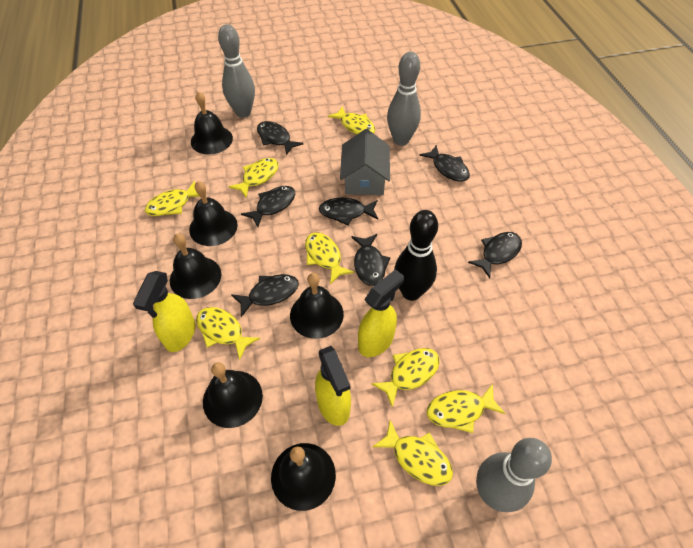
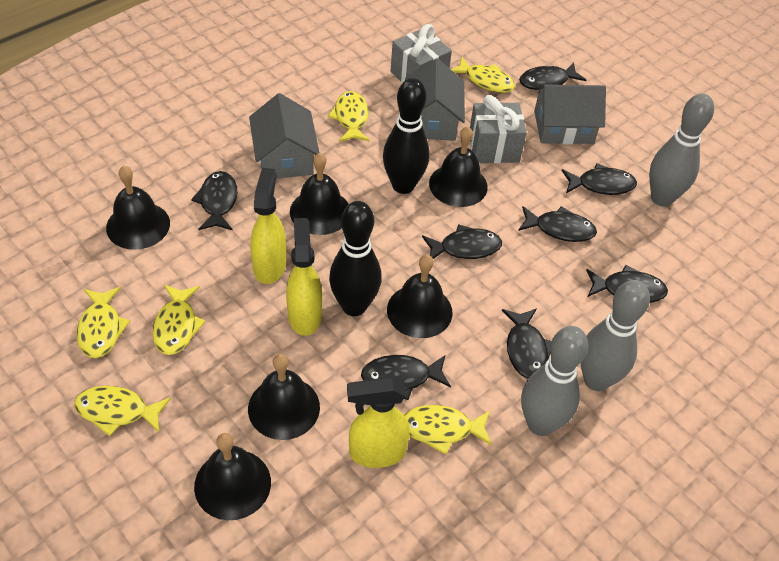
black bowling pin: [394,210,438,301] = 1 -> [329,201,382,316] [383,78,430,194] = 2
black fish: [231,274,299,317] [241,186,295,227] [257,121,303,155] [319,198,378,225] [351,234,390,286] [419,145,470,182] [468,232,522,278] = 7 -> [191,171,237,230] [361,355,451,400] [422,224,502,259] [502,308,551,378] [518,206,597,242] [519,62,586,90] [562,163,637,195] [586,265,668,303] = 8
grey gift: none = 0 -> [391,24,452,83] [470,95,527,163] = 2
grey house: [340,129,390,195] = 1 -> [249,93,320,179] [405,59,465,141] [534,85,606,144] = 3
yellow fish: [145,181,200,216] [196,307,260,360] [228,158,279,197] [305,232,354,284] [328,106,375,134] [371,348,440,407] [372,420,453,486] [427,384,506,433] = 8 -> [74,386,171,436] [77,287,130,358] [152,285,206,355] [328,91,370,142] [404,405,492,454] [451,57,515,93] = 6

